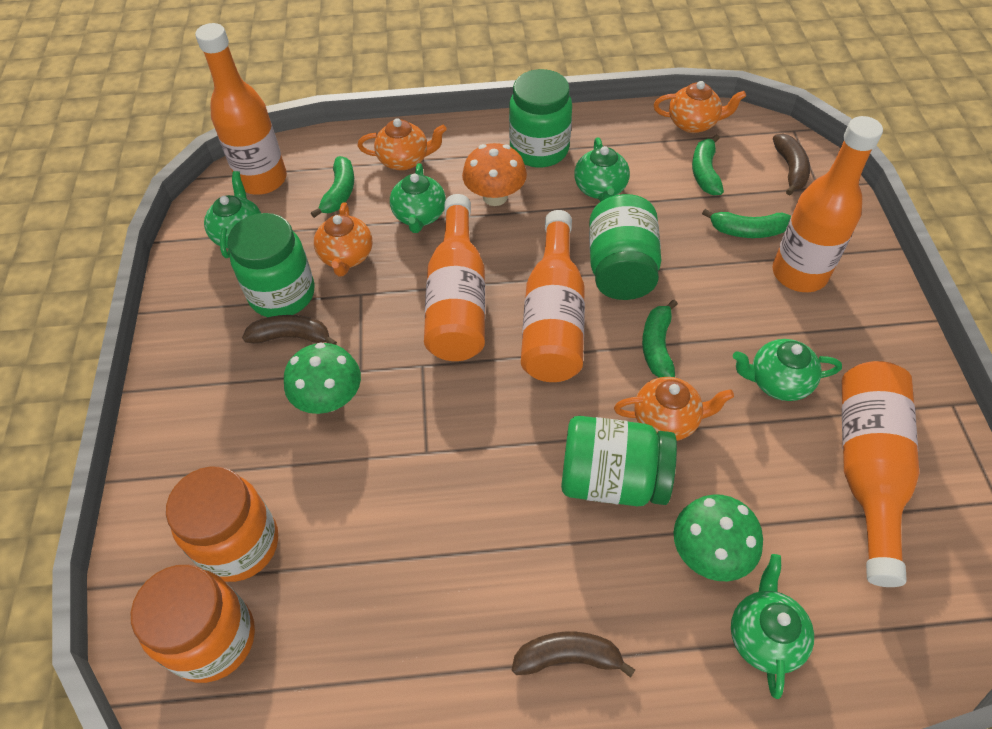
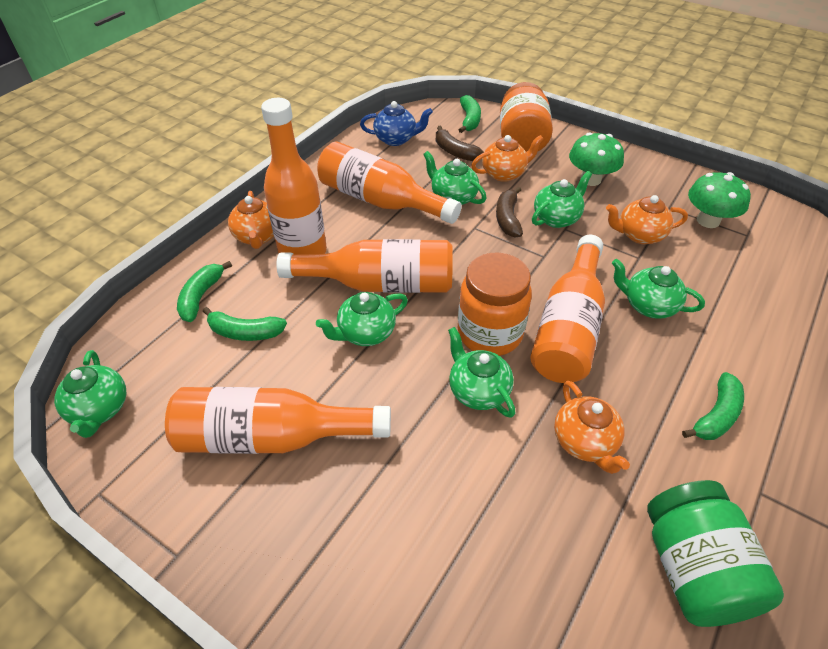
blue teapot: none = 0 -> [360,101,433,146] = 1
brown banana: [242,315,337,345] [512,632,635,678] [773,134,810,195] = 3 -> [436,126,484,161] [496,187,523,237] = 2
green jar: [227,213,315,317] [509,69,572,168] [561,416,677,507] [589,194,661,300] = 4 -> [647,480,784,627] = 1
green teapot: [204,171,261,258] [390,163,446,233] [574,137,630,202] [731,554,814,699] [733,339,842,401] = 5 -> [54,350,127,438] [316,292,408,346] [423,151,486,205] [448,327,515,418] [532,171,592,228] [612,259,705,319] = 6
orange mushroom: [462,143,527,206] = 1 -> none = 0

